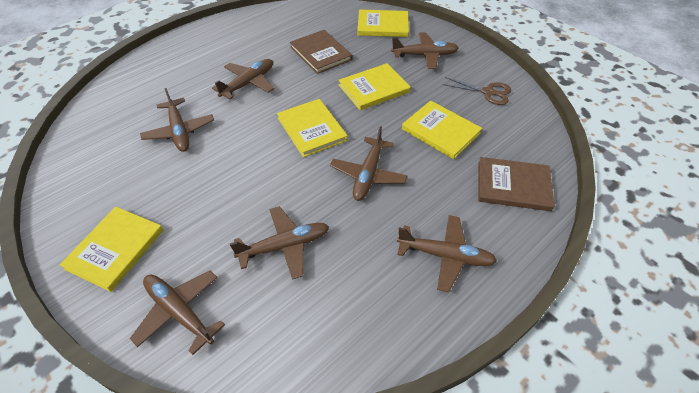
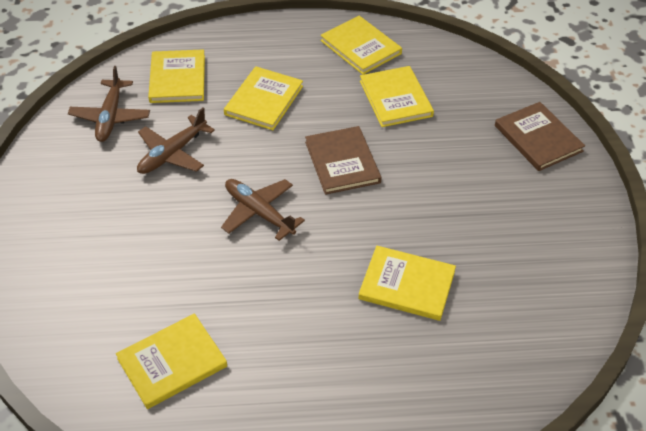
brown plane: [130,271,225,355] [140,88,214,152] [212,59,274,100] [230,206,329,280] [330,126,408,201] [391,32,459,69] [397,215,497,292] = 7 -> [68,66,150,142] [137,108,215,174] [221,179,305,241] = 3
brown scissors: [442,77,511,105] = 1 -> none = 0
yellow book: [60,207,163,292] [277,99,348,157] [338,63,411,110] [357,10,409,37] [402,101,482,159] = 5 -> [116,314,227,409] [148,49,205,103] [224,66,303,130] [321,16,402,75] [358,246,456,321] [360,66,434,127] = 6

